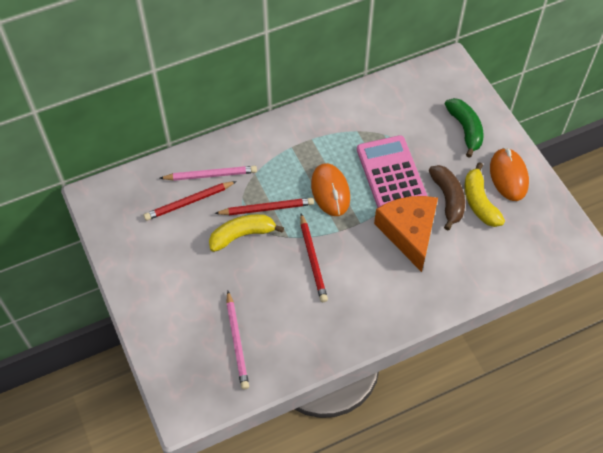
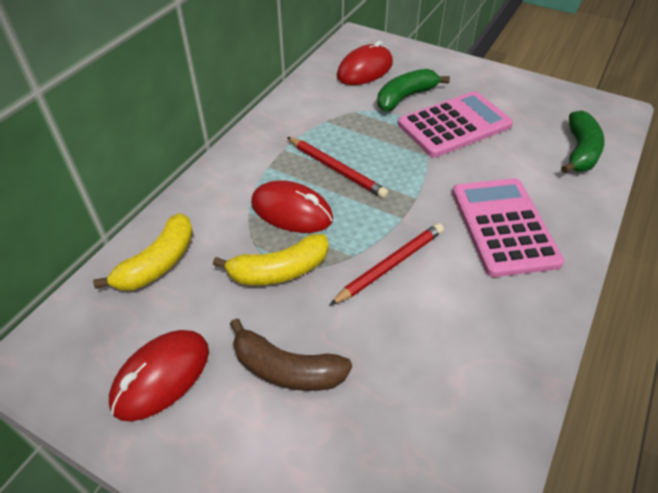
green banana: [445,98,484,158] = 1 -> [377,69,450,111] [561,110,605,173] = 2
orange cheese: [374,196,438,272] = 1 -> none = 0
orange mouse: [311,163,350,216] [490,148,529,201] = 2 -> none = 0
pink calculator: [357,135,427,208] = 1 -> [398,91,513,158] [452,178,564,277] = 2
pink pencil: [159,166,257,181] [226,291,249,389] = 2 -> none = 0
red mouse: none = 0 -> [109,330,209,422] [251,180,333,233] [337,41,393,85] = 3
red pencil: [144,181,237,221] [214,198,314,215] [300,213,328,302] = 3 -> [287,137,388,198] [330,223,444,305] = 2

